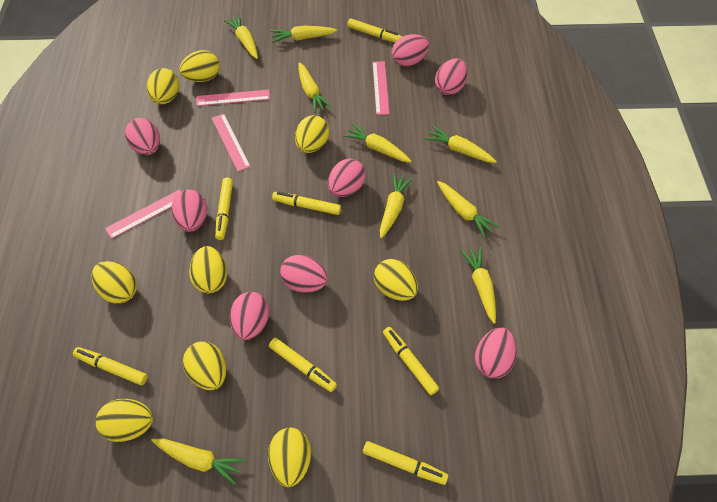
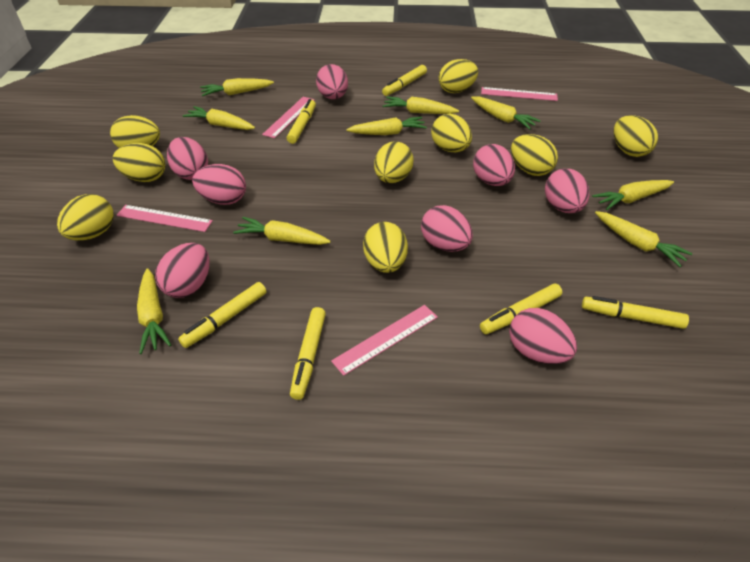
yellow marker: [73,347,148,385] [215,177,233,240] [269,338,337,392] [272,192,341,215] [347,19,402,43] [363,441,448,485] [383,327,439,395] = 7 -> [178,282,267,348] [287,99,316,144] [290,307,326,400] [382,65,427,96] [480,283,562,334] [582,296,689,329] = 6

